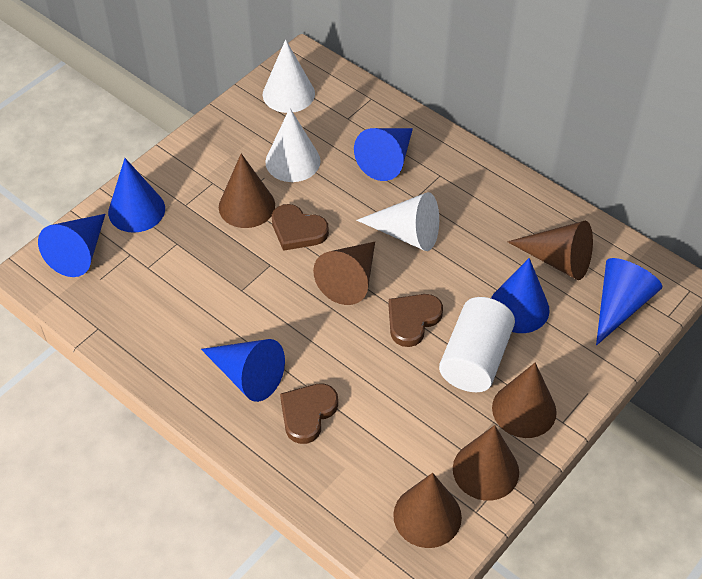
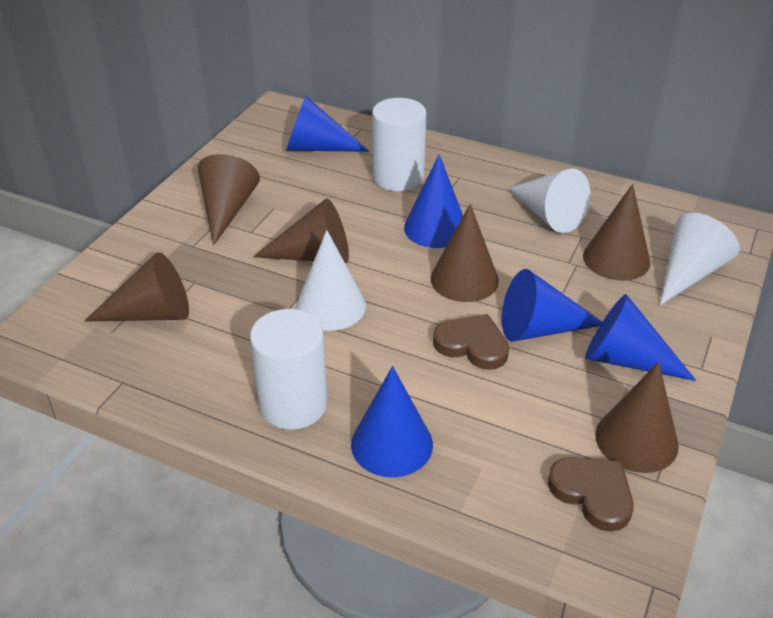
blue cone: [38,214,105,277] [108,158,165,233] [201,339,285,402] [354,128,413,181] [491,258,550,333] [596,258,662,346] = 6 -> [286,96,369,152] [351,366,433,477] [404,154,463,248] [502,269,602,342] [585,294,696,381] = 5
brown heart: [272,204,329,251] [280,383,338,444] [388,294,443,347] = 3 -> [433,314,509,370] [548,457,634,532] = 2
white cylinder: [439,297,515,392] = 1 -> [250,309,328,430] [372,98,426,191] = 2

